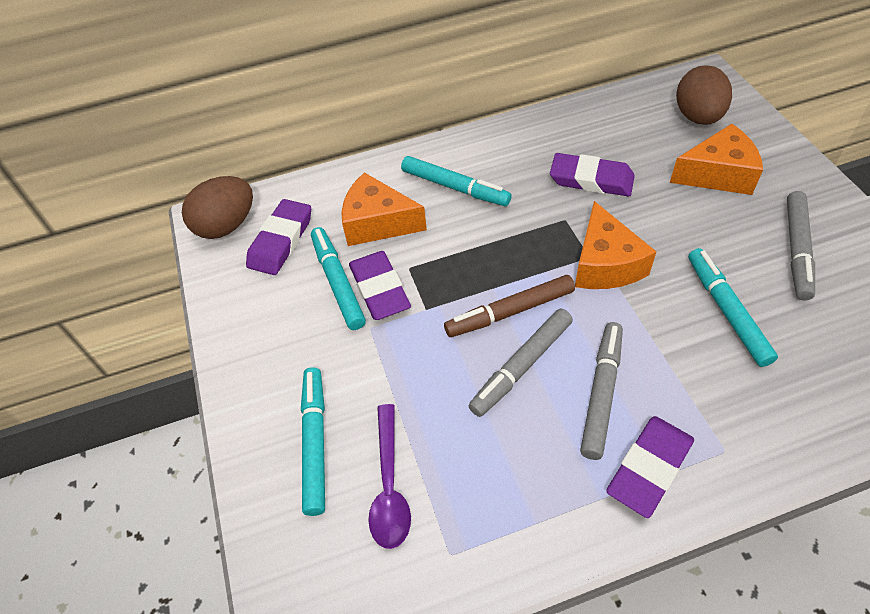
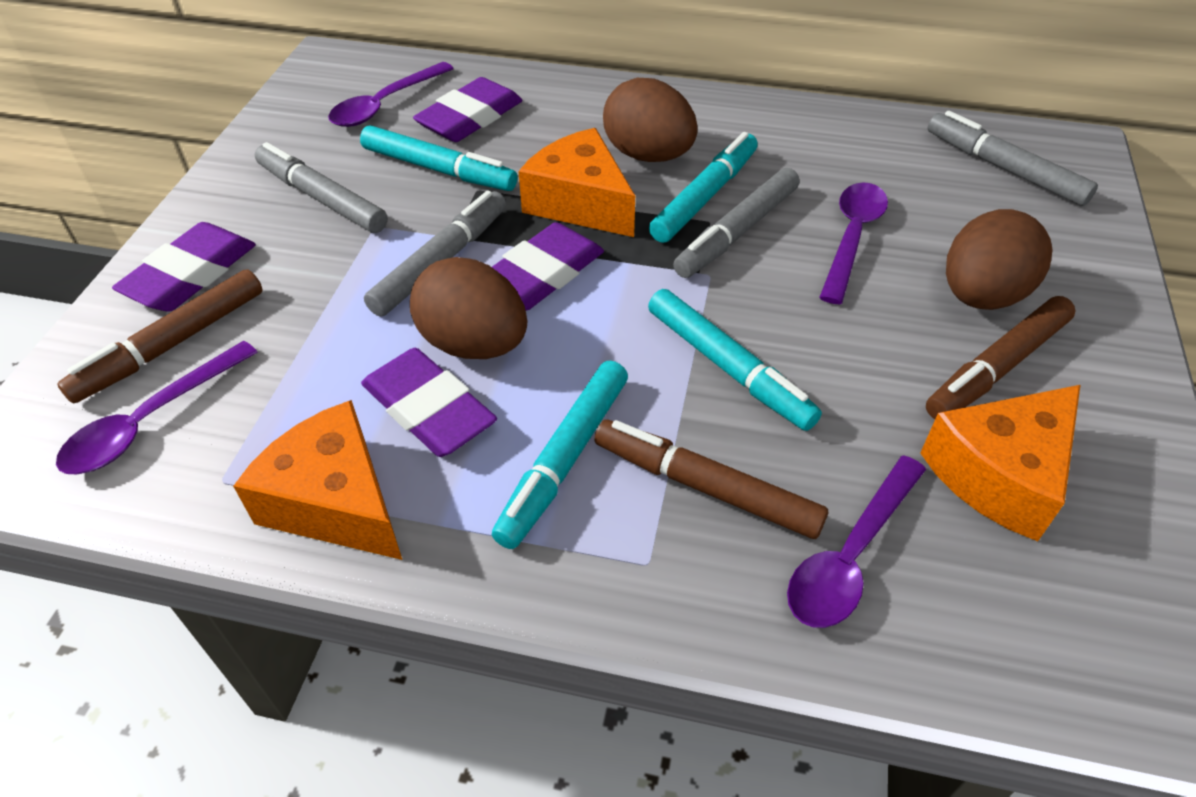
brown egg: [182,176,253,239] [676,66,732,125] = 2 -> [410,257,527,359] [603,78,698,162] [946,209,1053,310] = 3
brown marker: [444,275,575,337] = 1 -> [57,269,263,403] [595,419,828,539] [926,296,1075,419] = 3
grey marker: [469,308,573,417] [580,322,623,460] [787,191,815,300] = 3 -> [255,142,388,233] [364,190,506,317] [673,168,799,278] [927,111,1098,206] = 4
purple spoon: [368,404,411,549] = 1 -> [56,341,258,474] [328,62,454,127] [787,456,926,628] [819,182,888,304] = 4

